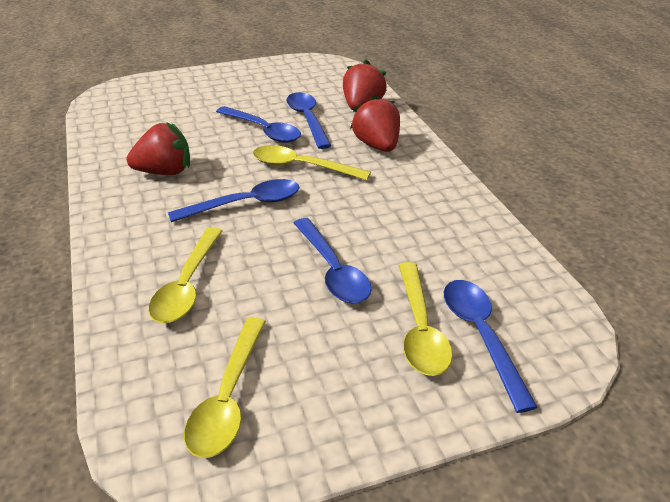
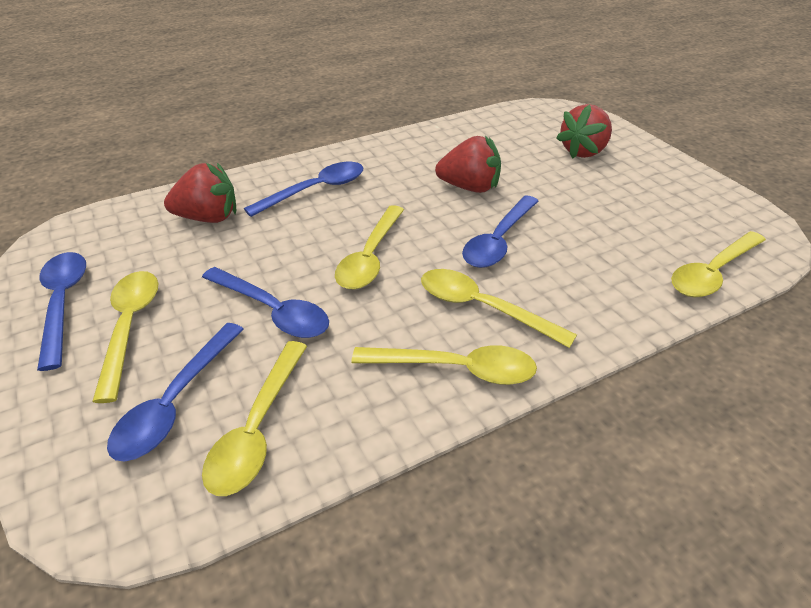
yellow spoon: [148,227,223,323] [184,317,266,458] [253,145,371,180] [399,262,453,376] = 4 -> [92,271,159,403] [202,341,307,496] [335,205,404,289] [352,345,537,385] [421,269,577,348] [671,231,766,297] = 6

